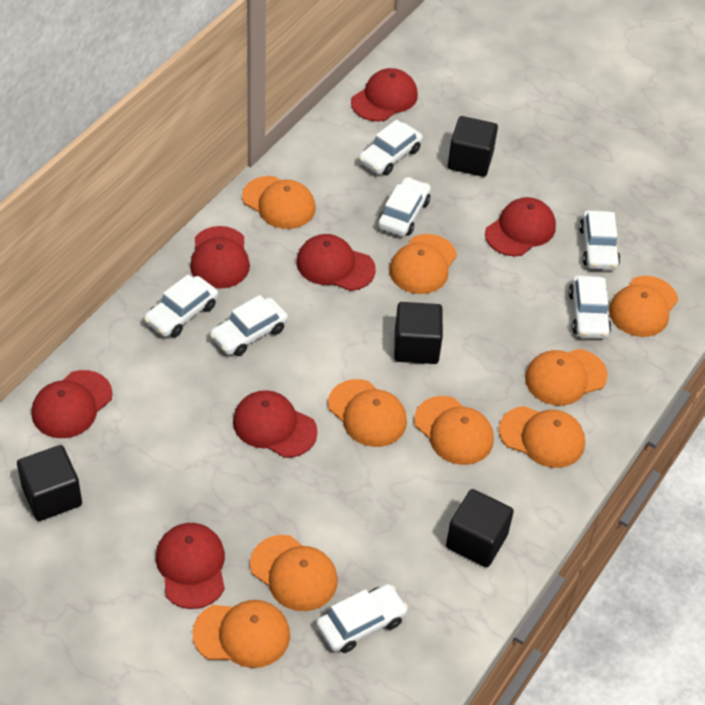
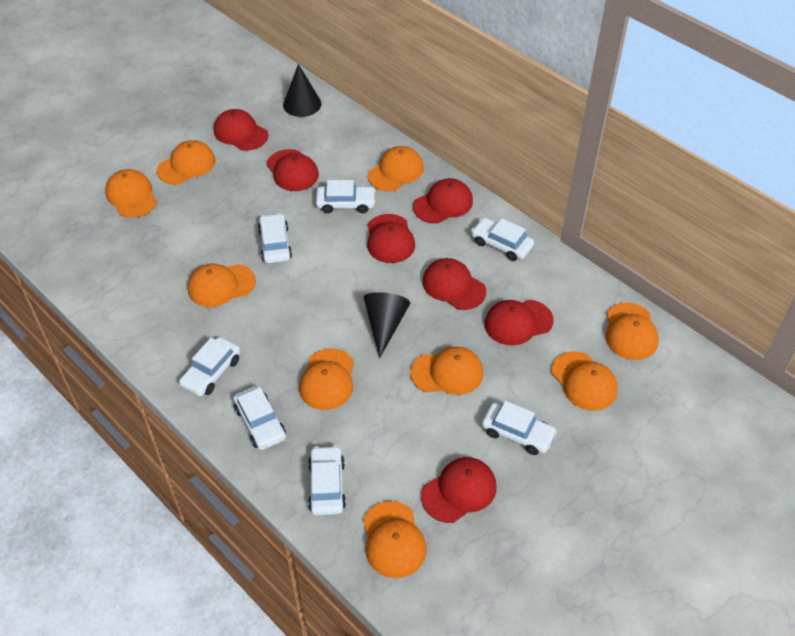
black cone: none = 0 -> [283,64,321,117] [364,292,410,358] = 2
black cube: [17,445,82,521] [394,302,443,364] [446,489,514,567] [448,116,498,177] = 4 -> none = 0

